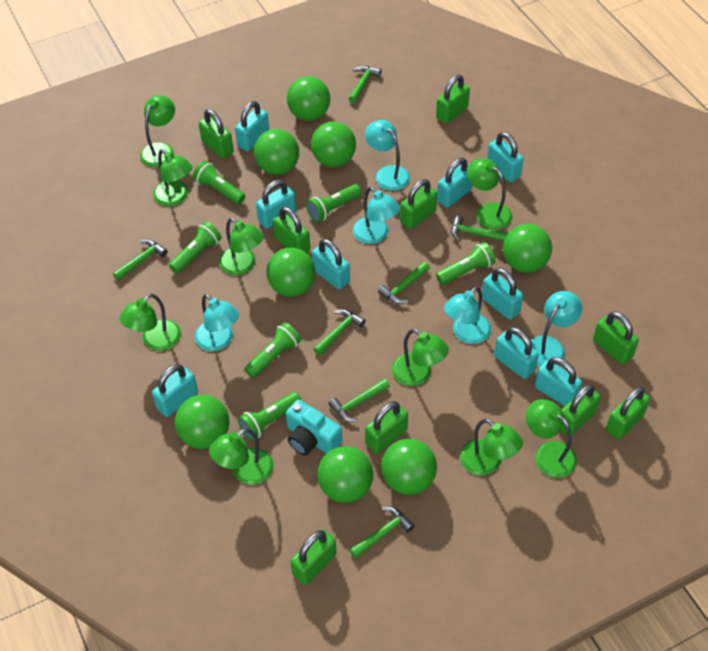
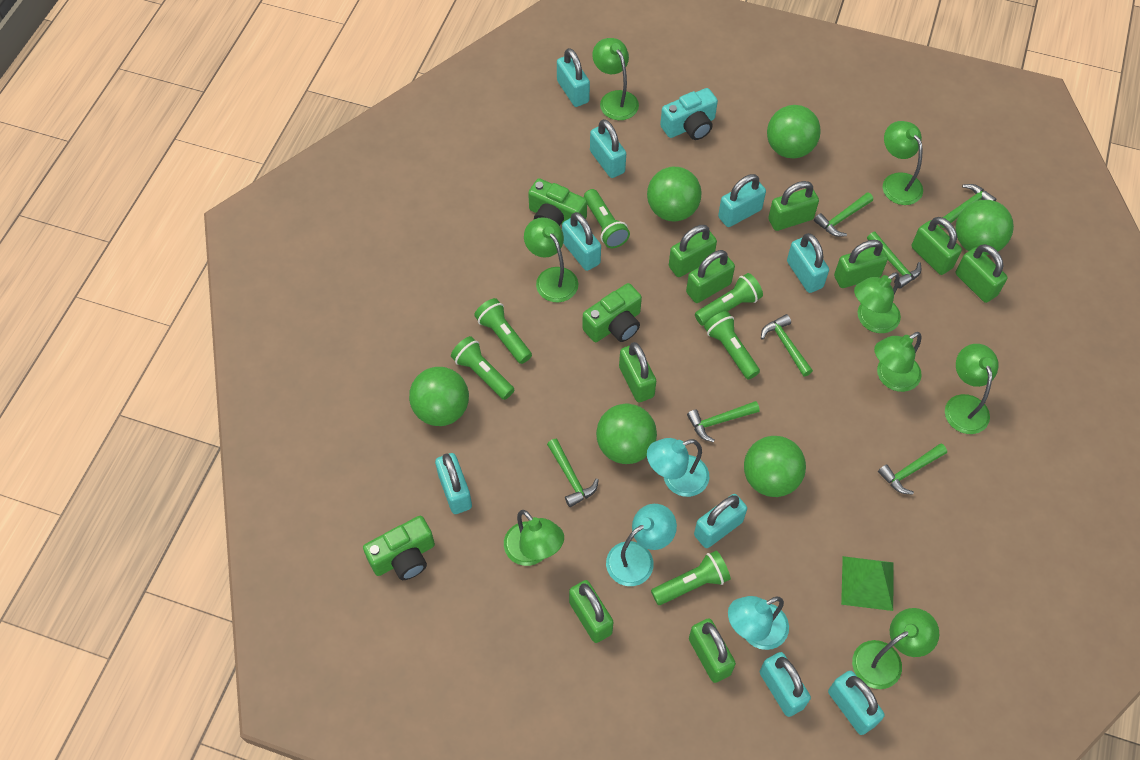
green ball: [175,395,229,449] [254,129,299,175] [266,248,316,297] [287,76,330,121] [311,121,356,167] [317,446,373,503] [381,439,437,495] [503,224,552,273] = 8 -> [409,367,469,426] [596,404,657,464] [647,167,702,221] [744,436,806,497] [767,105,821,159] [955,200,1014,255] = 6
green camera: none = 0 -> [363,516,435,580] [528,178,587,226] [582,283,642,342] = 3
green lamp: [120,293,181,351] [140,95,175,167] [153,149,193,206] [209,428,274,485] [219,218,264,275] [392,329,449,386] [460,419,523,476] [467,158,512,230] [526,399,577,478] = 9 -> [504,510,564,566] [524,217,578,302] [592,38,639,120] [852,608,939,689] [854,272,901,333] [874,332,922,392] [883,121,923,205] [945,344,999,434] = 8
green pyramid: none = 0 -> [841,556,894,611] = 1
turquoise lamp: [195,294,239,351] [353,187,400,244] [365,120,410,191] [444,287,491,344] [530,291,582,367] = 5 -> [606,504,677,586] [647,438,709,497] [728,596,789,650] = 3

